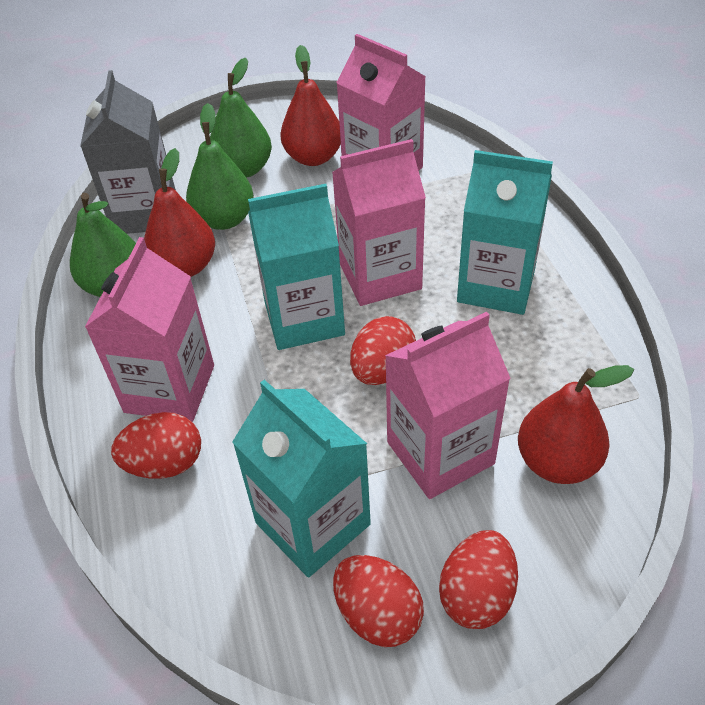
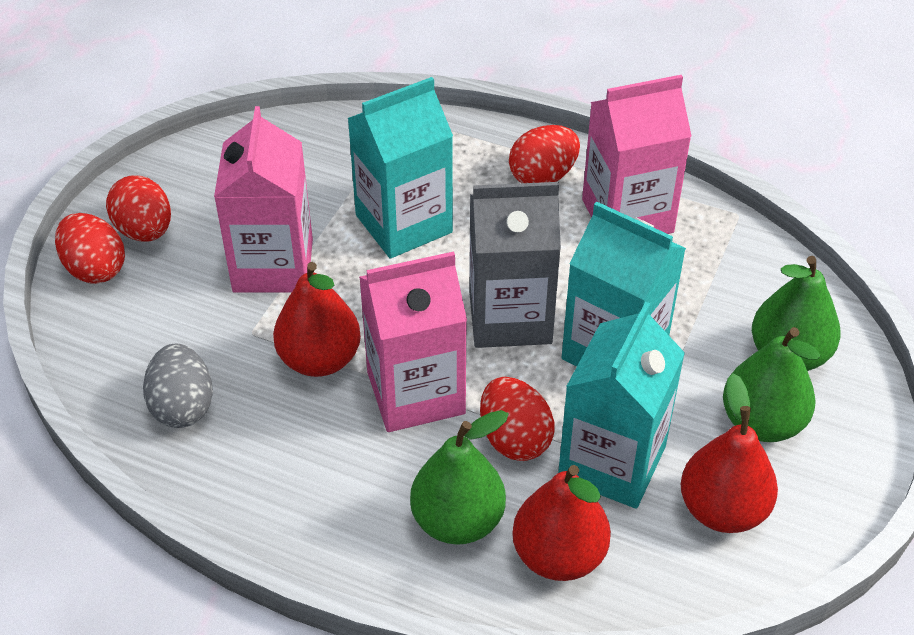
grey egg: none = 0 -> [143,344,213,428] = 1
pink carton: [85,237,214,422] [332,139,426,306] [336,34,426,171] [385,312,511,499] = 4 -> [214,106,313,293] [359,252,467,432] [582,75,691,234] = 3

